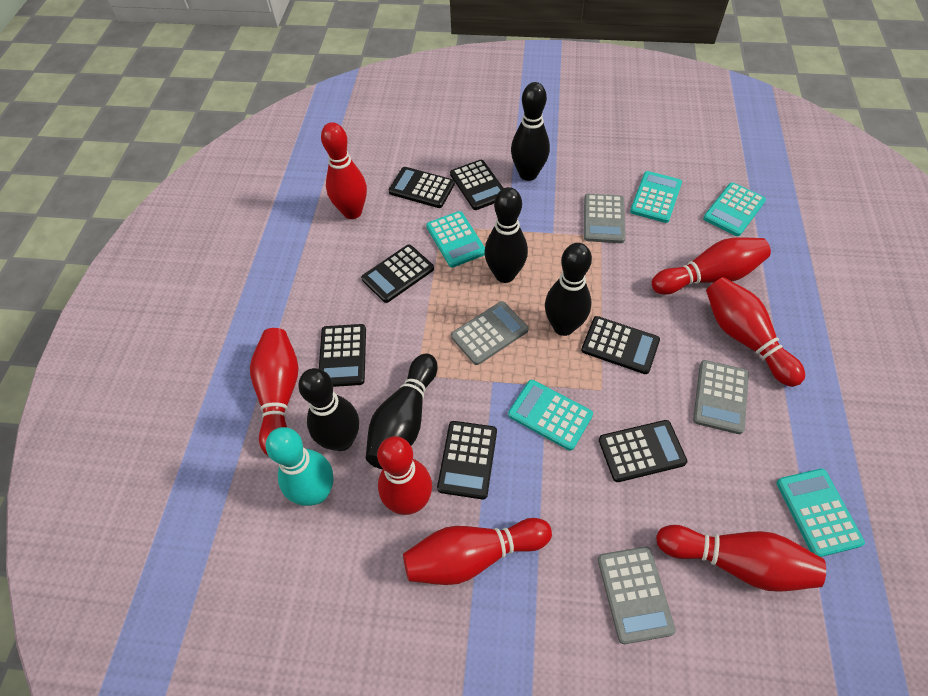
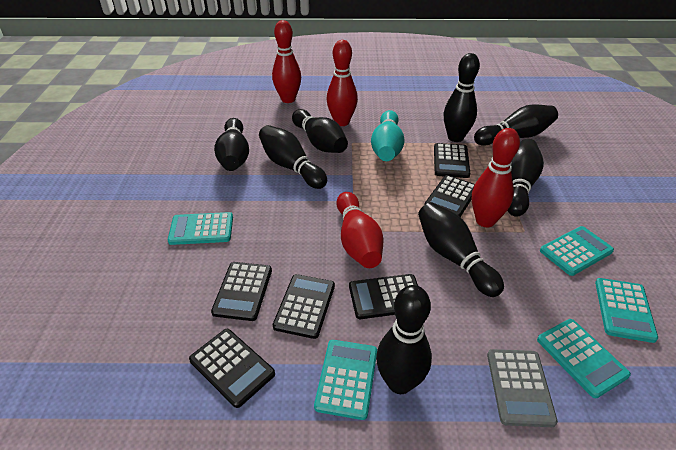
black bowling pin: [298,368,359,451] [366,354,438,469] [484,187,528,283] [511,82,550,181] [545,243,592,336] = 5 -> [214,118,249,171] [259,125,327,189] [292,109,348,153] [376,285,432,394] [418,202,504,297] [444,53,480,142] [474,104,558,146] [507,139,544,217] = 8
black calculator: [319,324,366,387] [361,245,434,303] [389,167,455,208] [437,421,497,499] [450,160,503,210] [581,316,660,374] [599,420,687,482] = 7 -> [189,329,275,408] [211,262,272,321] [273,274,335,339] [349,274,418,319] [424,175,475,217] [434,143,470,178] = 6
grey calculator: [451,301,529,365] [584,194,625,243] [598,546,676,644] [693,360,749,434] = 4 -> [487,349,558,427] = 1
red bowling pin: [250,328,298,455] [321,122,367,219] [377,436,432,515] [403,518,552,585] [652,237,771,295] [656,525,826,592] [706,277,805,387] = 7 -> [272,20,301,103] [326,40,358,126] [336,192,383,268] [472,128,520,227] = 4

